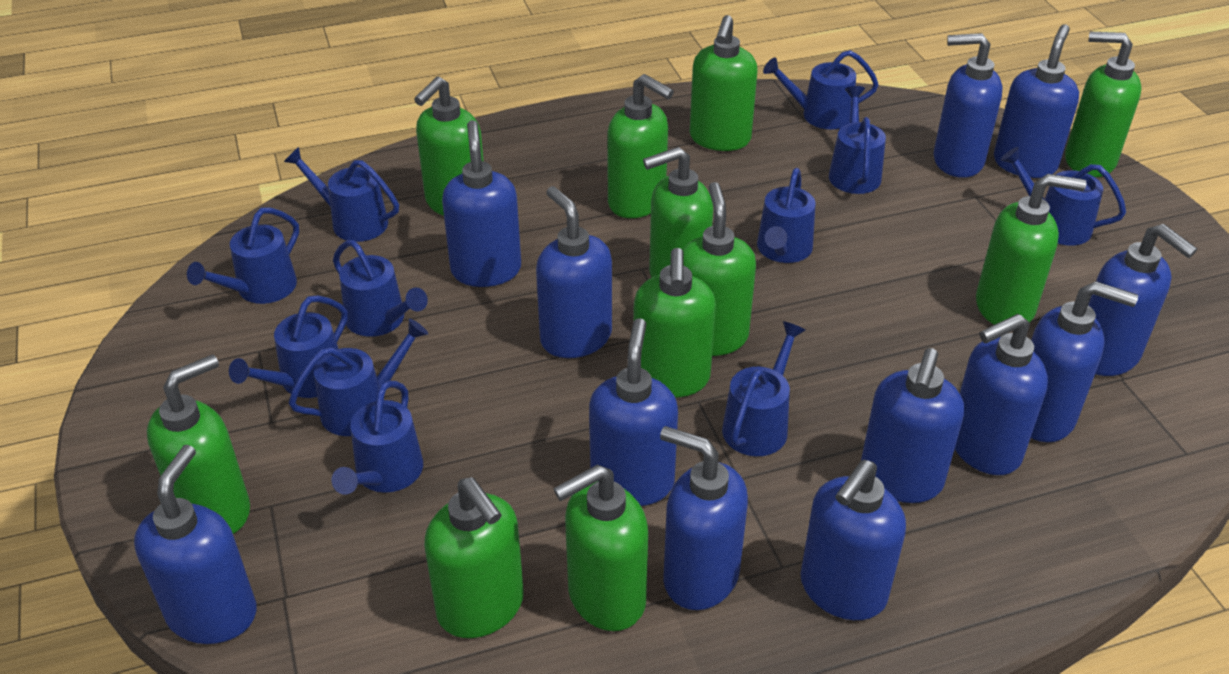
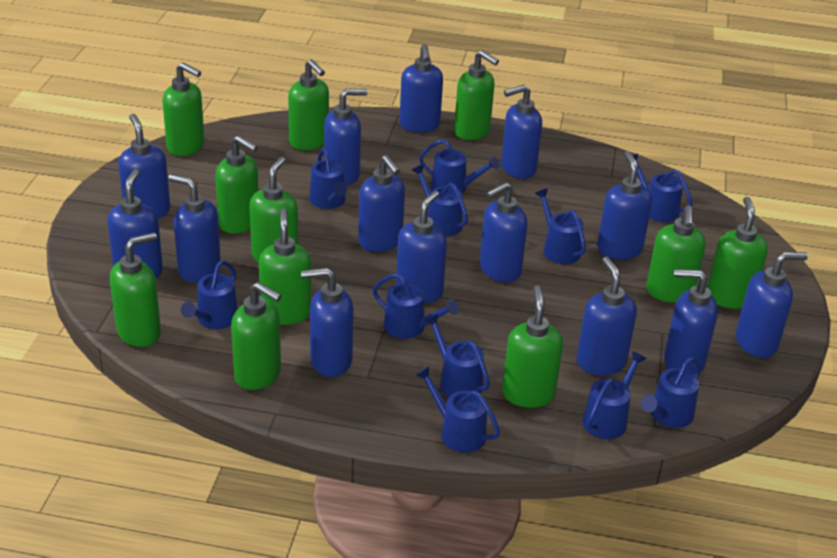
blue soap dispenser: [134,445,257,644] [442,120,521,287] [536,186,612,358] [589,318,678,506] [660,426,748,610] [800,460,906,620] [861,348,964,503] [934,33,1003,178] [955,314,1048,475] [994,24,1079,178] [1031,281,1138,442] [1088,224,1197,376] = 12 -> [107,169,163,278] [118,114,170,218] [168,174,221,282] [301,267,354,377] [324,88,368,185] [358,155,405,252] [396,191,447,303] [399,44,443,132] [480,182,527,282] [501,85,542,179] [577,257,637,375] [597,151,652,259] [664,269,718,374] [736,252,808,358] = 14

